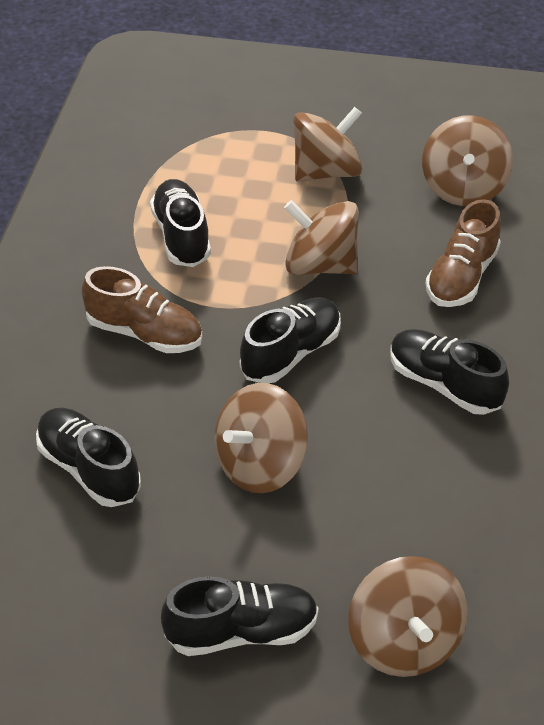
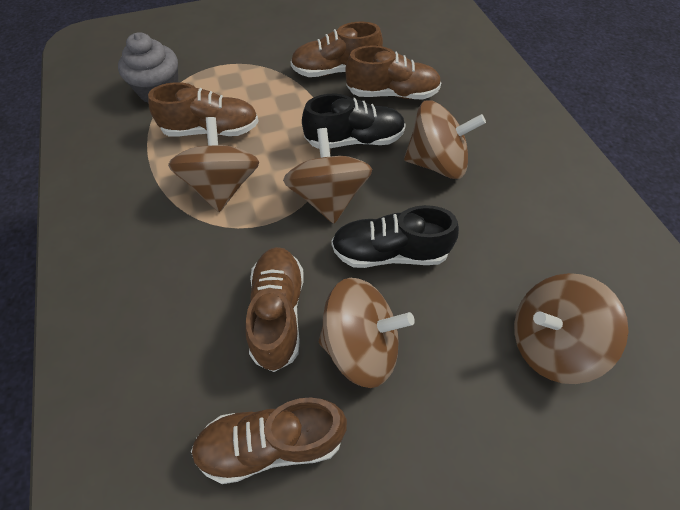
black shoe: [36,408,141,507] [150,179,211,267] [161,576,319,656] [240,297,341,383] [390,329,509,415] = 5 -> [302,94,406,149] [331,205,459,268] = 2
brown shoe: [82,266,202,353] [426,199,501,307] = 2 -> [148,82,259,136] [191,397,347,484] [245,247,304,372] [290,22,383,77] [345,45,441,99] = 5
grey cupcake: none = 0 -> [118,32,178,102] = 1

